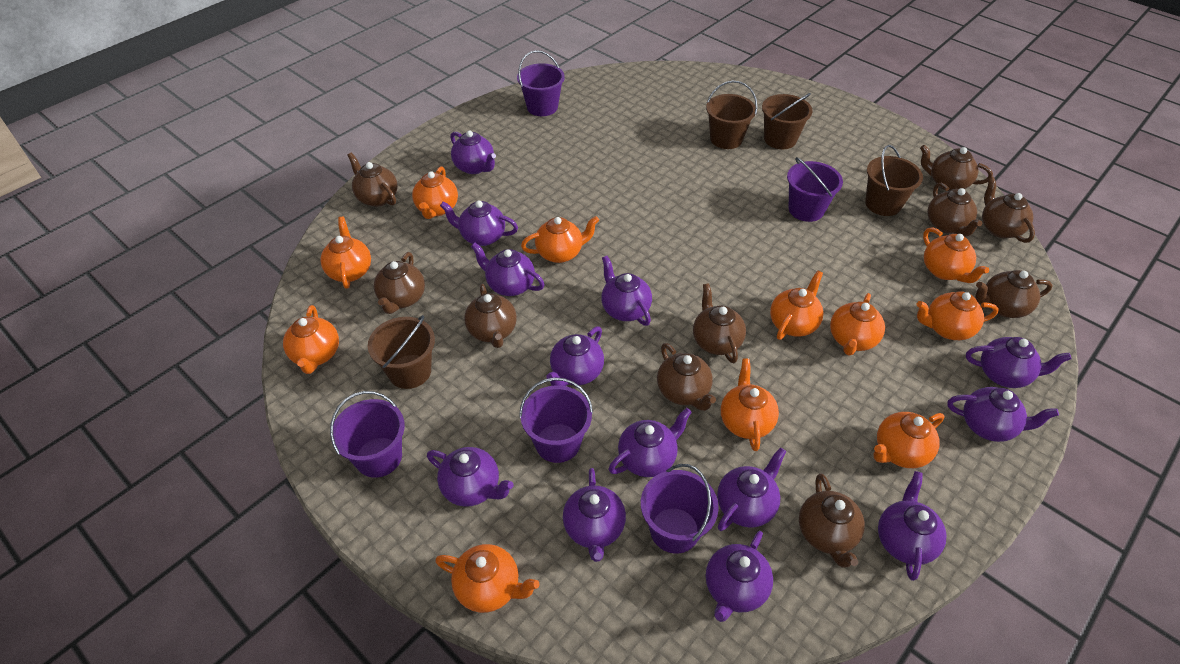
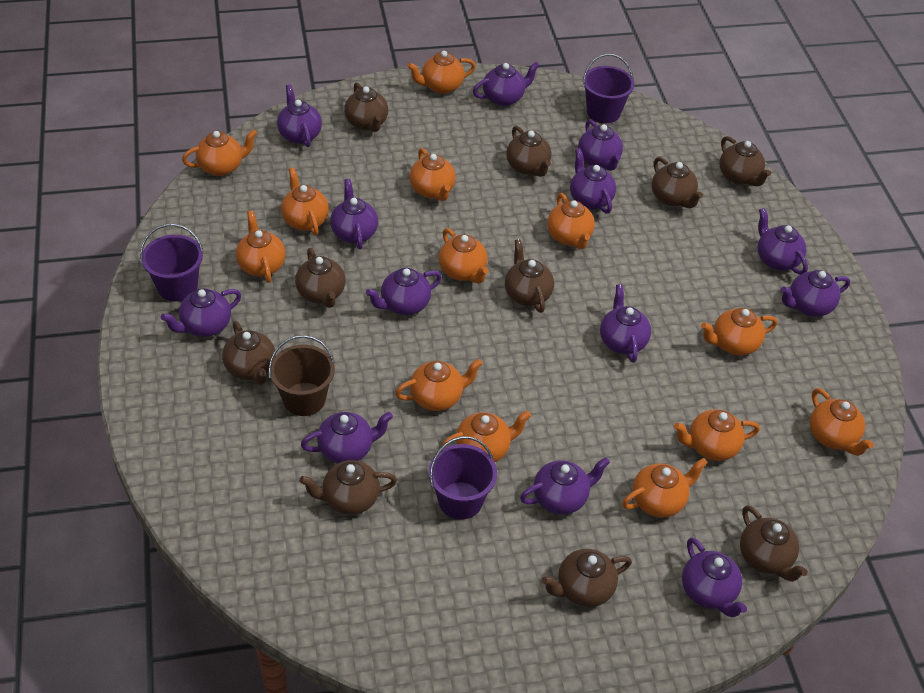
brown bucket: [368,315,435,389] [706,81,757,149] [762,93,813,149] [865,145,923,216] = 4 -> [269,335,335,416] = 1
orange teapot: [283,305,339,374] [320,217,371,289] [412,166,458,219] [435,544,539,613] [521,216,599,263] [721,358,779,451] [770,271,824,340] [830,293,885,356] [873,412,945,468] [916,291,999,340] [923,227,989,283] = 11 -> [182,130,257,176] [236,210,286,283] [281,167,329,235] [395,359,483,411] [407,51,476,94] [410,148,456,201] [439,228,488,284] [441,411,531,462] [547,193,595,249] [622,458,708,518] [674,410,760,461] [701,308,777,356] [810,388,874,456] = 13
purple bucket: [330,391,405,478] [517,50,565,116] [519,377,593,463] [641,464,719,554] [787,157,843,222] = 5 -> [140,224,203,302] [429,436,497,520] [583,54,634,123] = 3

